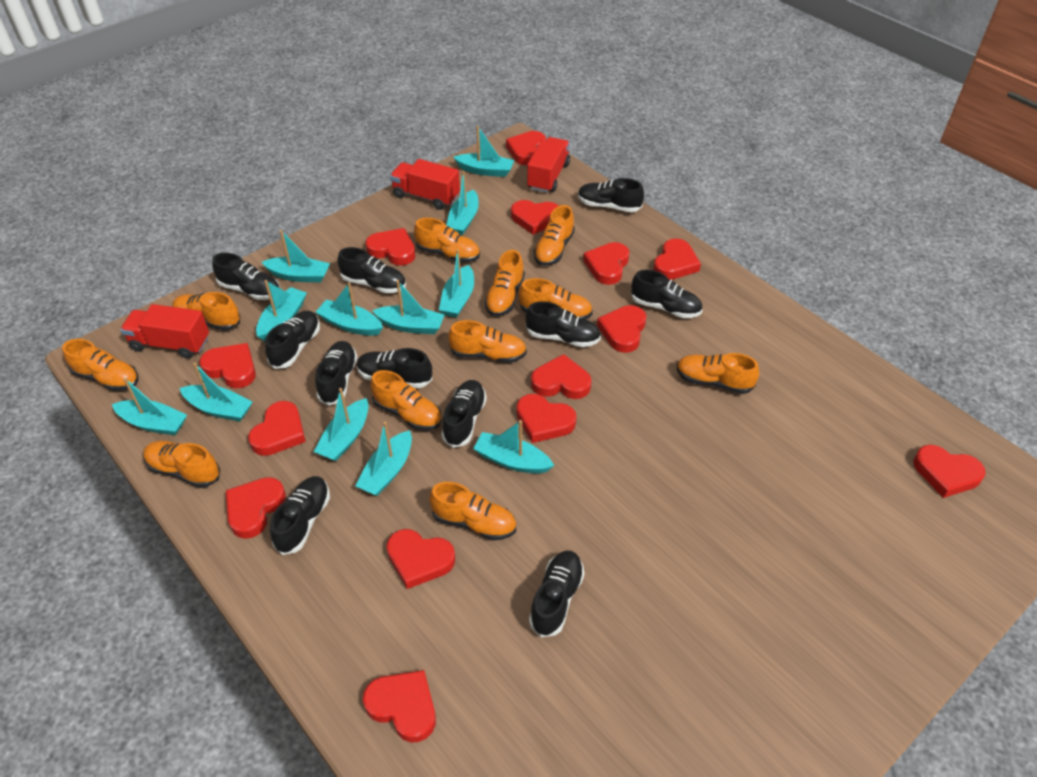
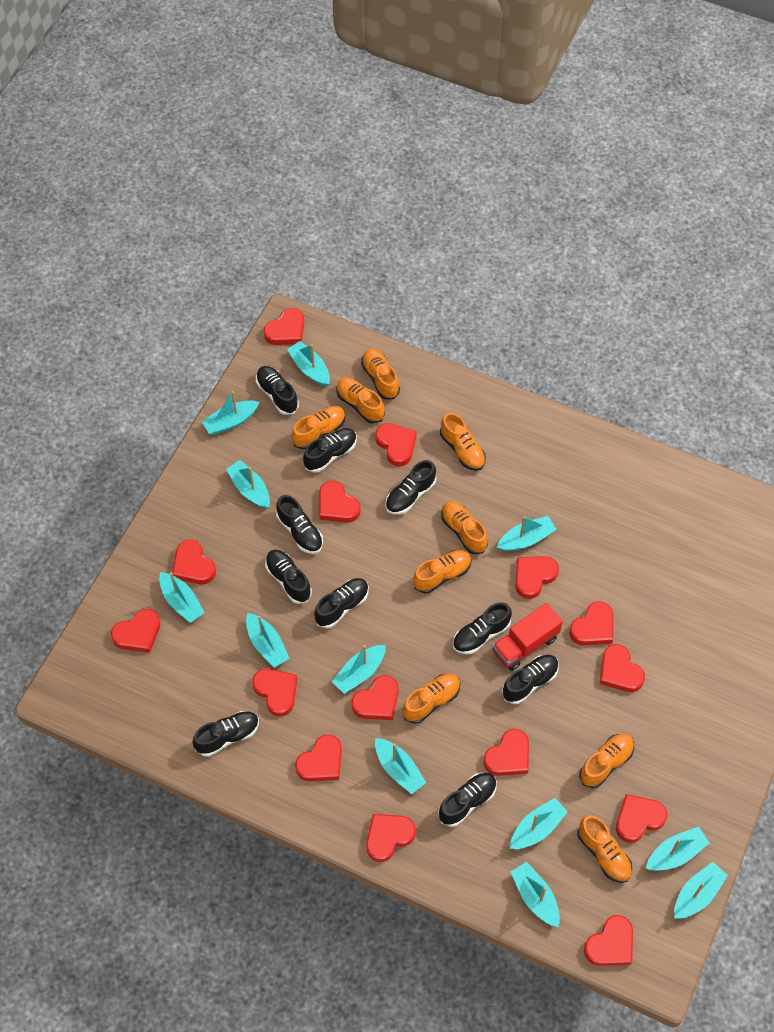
black shoe: [212,253,280,300] [265,311,320,369] [270,476,330,555] [315,341,358,406] [337,247,406,293] [357,348,433,388] [441,380,487,448] [526,301,601,347] [529,550,585,637] [578,178,644,212] [631,270,702,318] = 11 -> [192,711,259,757] [256,366,299,415] [265,550,312,604] [276,495,323,554] [303,428,357,473] [314,578,369,628] [386,460,436,514] [438,773,497,827] [453,602,512,654] [502,655,559,704] = 10
orange shoe: [62,339,139,391] [143,441,220,488] [172,292,240,331] [370,370,442,431] [414,218,480,262] [429,482,516,541] [448,320,527,363] [484,250,525,316] [519,278,593,319] [534,205,575,266] [676,353,759,394] = 11 -> [292,406,346,450] [336,378,385,424] [361,348,400,399] [402,674,461,724] [413,550,472,593] [440,413,486,471] [441,501,488,554] [577,816,632,883] [579,734,634,788] = 9
red heart: [199,343,256,388] [226,477,286,539] [248,401,306,456] [363,670,436,743] [366,228,415,266] [386,529,455,589] [506,131,546,165] [511,200,559,235] [517,394,577,443] [531,354,591,399] [583,242,629,285] [597,305,646,353] [653,238,701,280] [913,445,986,498] = 14 -> [111,609,161,653] [172,540,216,584] [252,669,297,717] [264,308,304,345] [295,734,342,782] [319,480,361,523] [351,675,399,720] [366,814,416,862] [375,423,417,466] [483,729,529,776] [515,556,559,599] [569,601,613,645] [584,915,633,966] [600,644,645,692] [616,794,667,843] = 15
red truck: [120,304,209,359] [390,159,460,210] [527,137,570,193] = 3 -> [492,603,563,671] = 1

